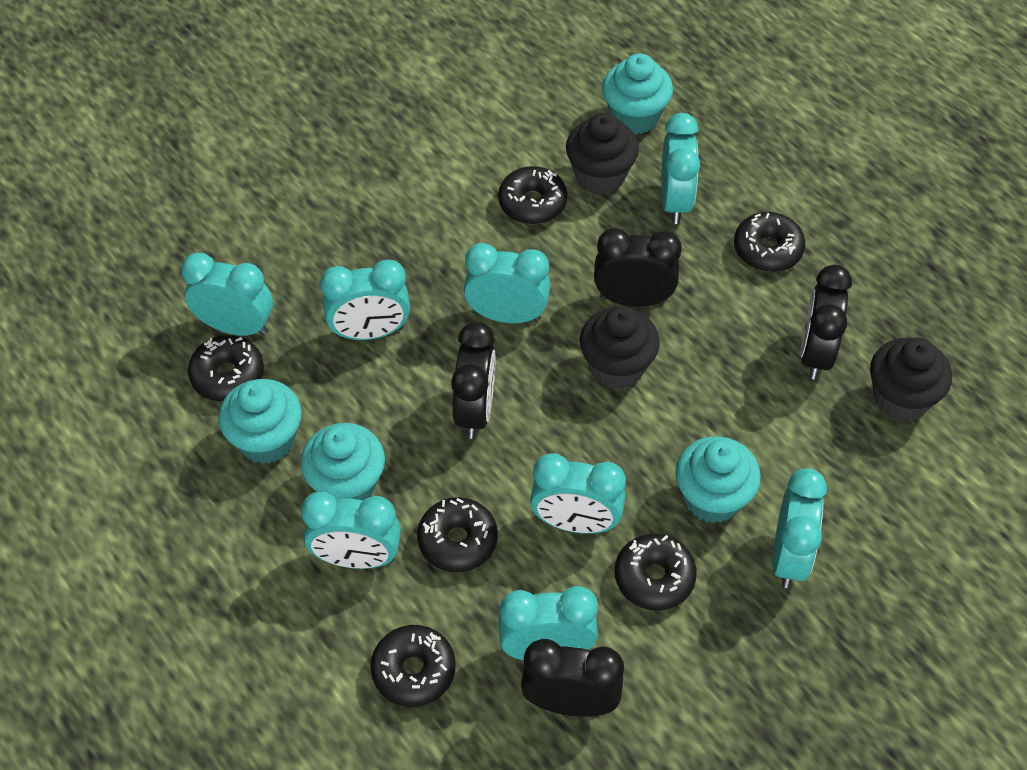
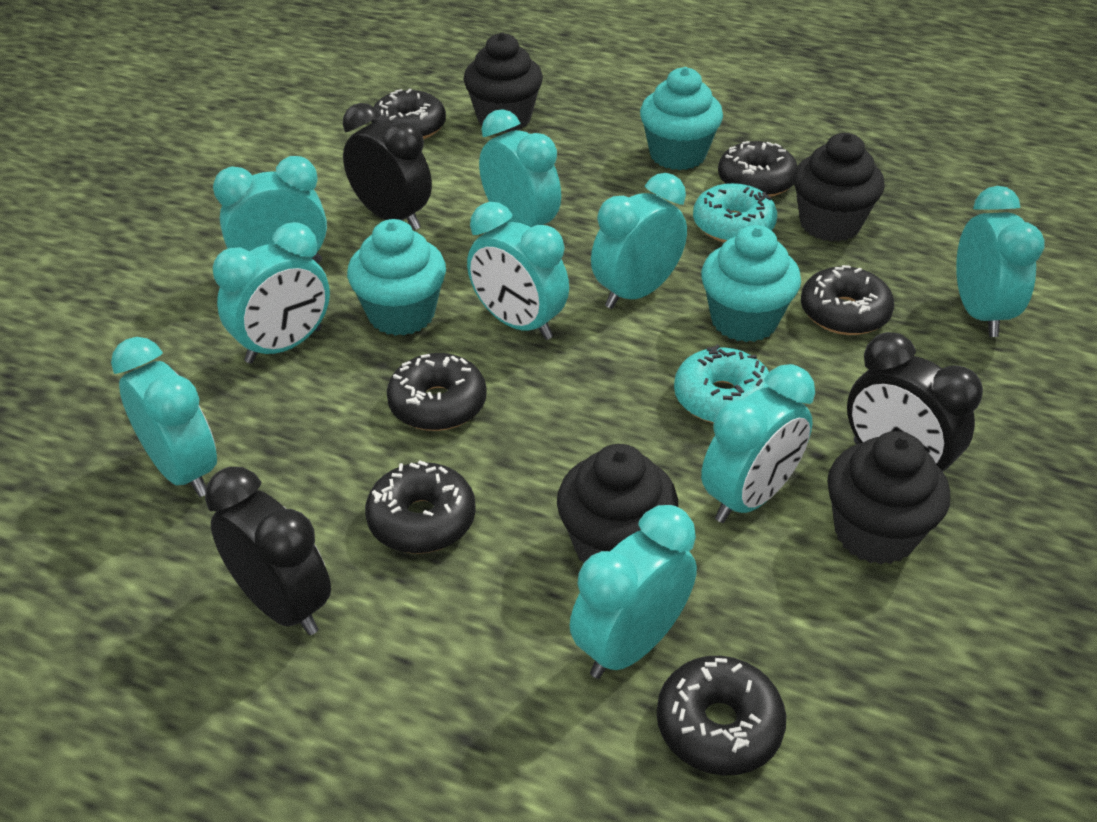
black clock: [451,322,496,439] [521,639,624,716] [594,228,682,307] [800,265,852,379] = 4 -> [205,467,331,635] [343,103,432,230] [847,332,983,471] = 3
black cupcake: [566,113,639,194] [580,306,660,389] [870,338,952,421] = 3 -> [463,32,543,133] [557,444,678,562] [794,133,885,242] [827,431,950,565] = 4
turquoise clock: [181,253,273,336] [301,492,401,569] [320,260,410,340] [464,243,550,323] [498,586,598,660] [530,453,626,534] [661,113,700,224] [772,468,827,588] = 8 -> [111,337,217,497] [213,156,327,263] [213,222,330,364] [467,202,569,340] [479,109,561,227] [570,505,697,679] [591,173,687,309] [701,364,815,523] [956,186,1045,337] = 9
turquoise cupcake: [219,379,302,464] [301,423,385,501] [602,53,673,135] [675,436,761,523] = 4 -> [347,219,446,336] [640,67,723,170] [701,225,801,342] = 3
turquoise donut: none = 0 -> [674,345,771,423] [693,183,777,242] = 2

